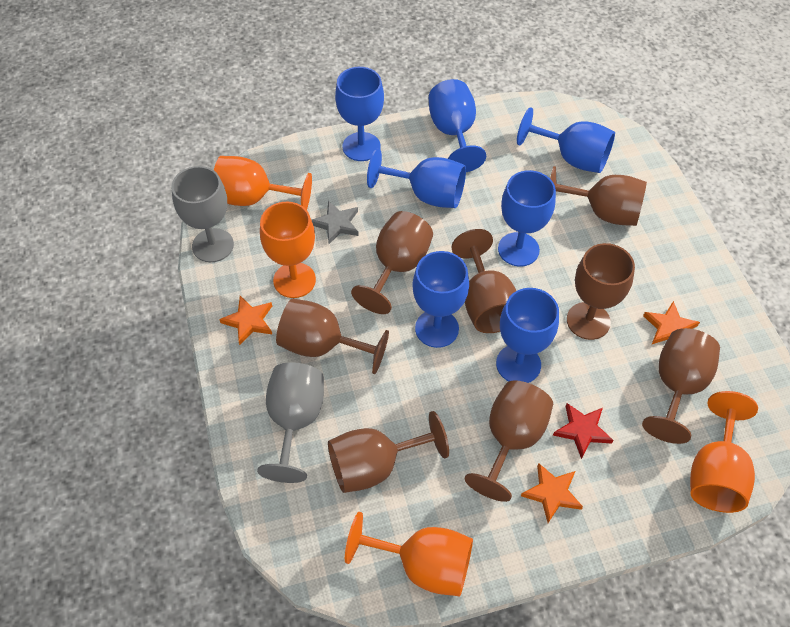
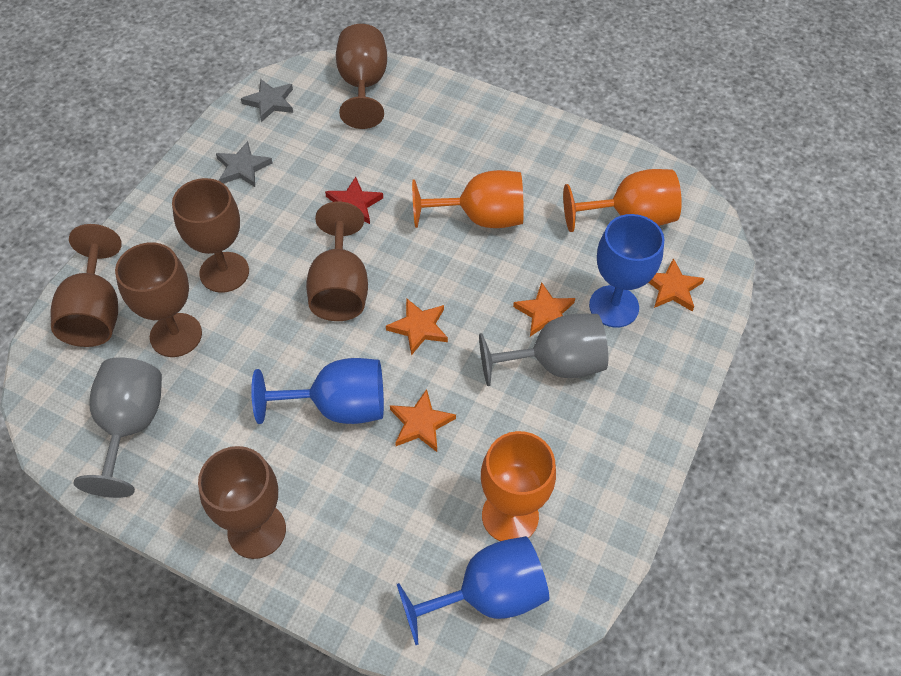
blue goblet: [335,67,384,161] [367,148,466,208] [412,251,469,348] [429,79,486,172] [496,288,559,383] [498,170,556,267] [517,107,615,173] = 7 -> [251,358,384,424] [397,536,549,645] [589,214,664,328] = 3
brown goblet: [276,299,389,374] [328,411,449,493] [351,211,433,314] [452,229,516,333] [465,380,553,502] [550,166,647,226] [567,243,635,340] [642,328,720,444] = 8 -> [51,224,122,347] [115,242,202,357] [172,178,249,293] [198,446,286,559] [306,202,368,321] [336,24,387,129] = 6
grey star: [312,201,359,244] = 1 -> [216,141,272,187] [241,79,293,122] = 2
orange goblet: [214,156,312,210] [260,202,316,298] [345,512,473,596] [690,391,758,513] = 4 -> [412,170,524,228] [481,431,556,541] [563,169,682,232] = 3
orange star: [219,296,272,345] [521,463,583,523] [643,301,700,344] = 3 -> [386,298,448,355] [390,389,456,452] [513,282,575,336] [648,258,705,311] = 4

